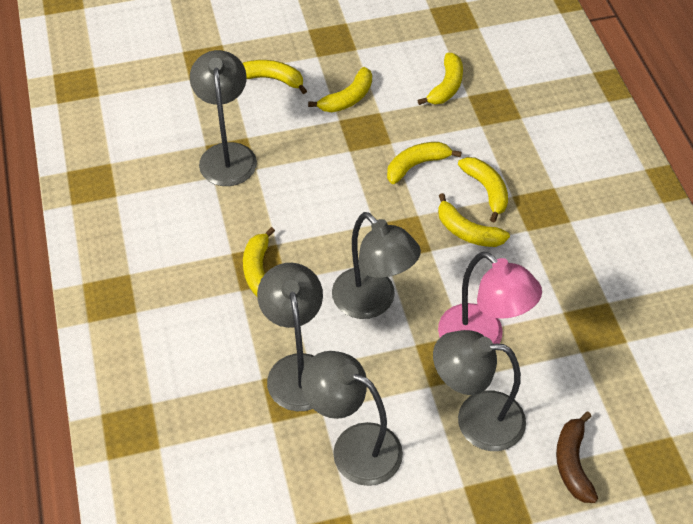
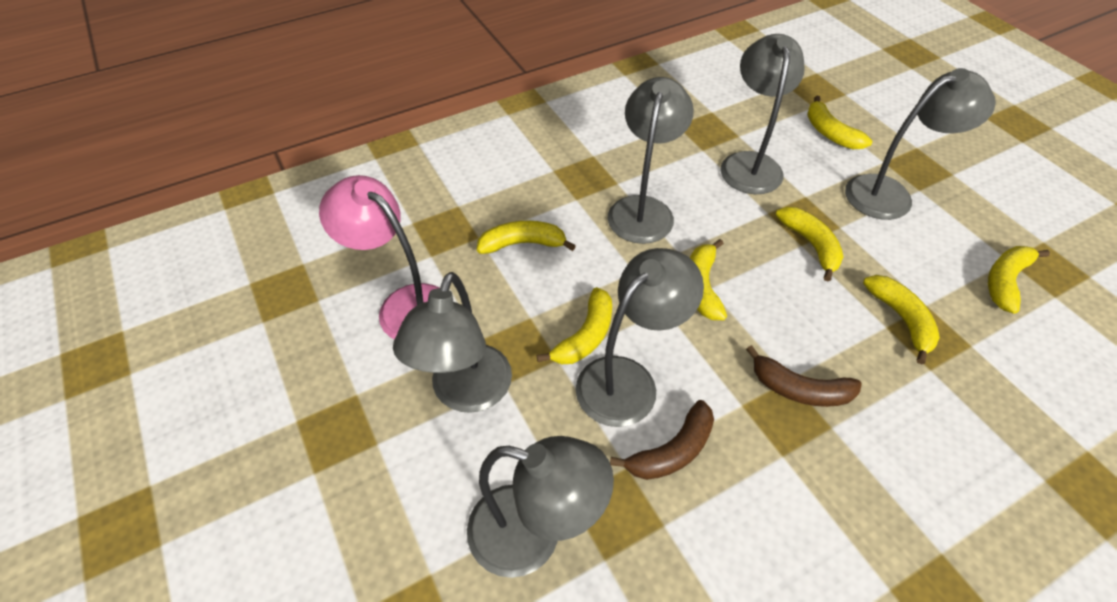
brown banana: [556,412,598,503] = 1 -> [610,400,714,480] [746,345,862,407] = 2
grey lamp: [190,50,257,186] [257,263,323,411] [301,351,403,486] [332,212,421,319] [433,330,526,451] = 5 -> [393,272,512,413] [467,436,614,578] [576,248,704,427] [607,77,694,244] [720,34,805,194] [845,68,996,220] = 6

